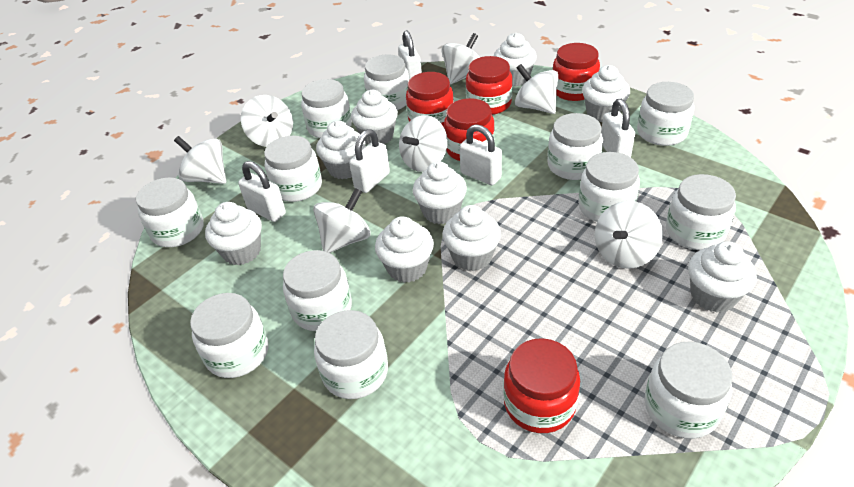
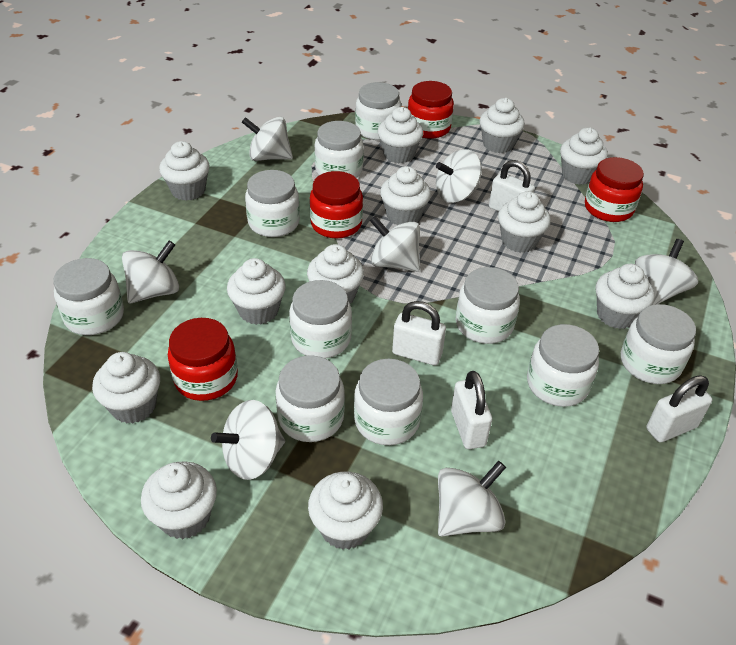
red jar: [406,72,454,127] [444,98,495,161] [466,56,512,115] [503,338,580,433] [553,43,600,101] = 5 -> [168,318,238,401] [310,171,363,238] [408,81,454,139] [585,157,644,222] = 4
white cupcake: [205,202,262,265] [316,121,366,179] [351,90,398,144] [375,216,434,283] [413,161,467,224] [442,205,501,271] [494,33,537,86] [582,65,630,122] [688,241,757,312] = 9 -> [92,352,160,424] [141,461,217,539] [159,141,210,201] [227,258,286,325] [307,244,364,303] [308,472,383,550] [378,107,423,163] [380,166,431,225] [479,98,525,153] [498,191,551,253] [560,128,608,185] [596,264,655,329] = 12
white jar: [136,177,204,247] [190,293,268,378] [264,136,322,202] [283,250,352,331] [301,79,352,138] [314,310,388,399] [364,54,410,110] [547,113,603,180] [578,152,640,222] [637,82,694,146] [644,342,733,439] [666,174,736,250] = 12 -> [53,258,124,335] [245,170,300,237] [276,355,345,442] [289,280,352,358] [314,121,364,178] [354,359,423,445] [355,82,401,140] [456,267,520,344] [527,324,599,407] [621,304,696,384] = 10
white padlock: [238,161,286,222] [349,129,390,193] [398,30,422,79] [459,124,502,185] [601,99,635,158] = 5 -> [392,301,446,366] [451,371,492,449] [489,160,535,212] [646,375,712,442] = 4

